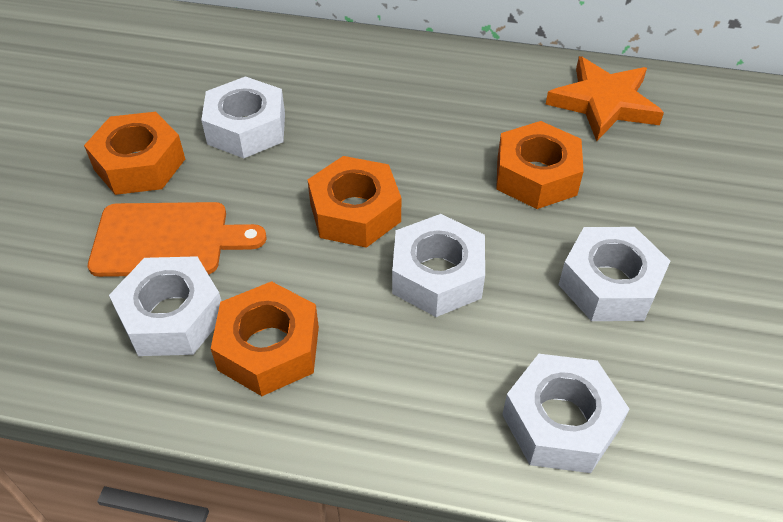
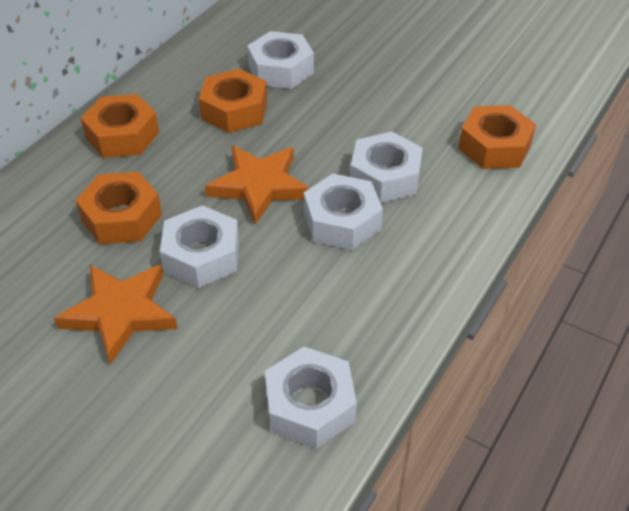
orange cutting board: [88,202,267,277] = 1 -> none = 0
orange star: [545,56,664,141] = 1 -> [54,265,178,365] [205,146,310,225] = 2

